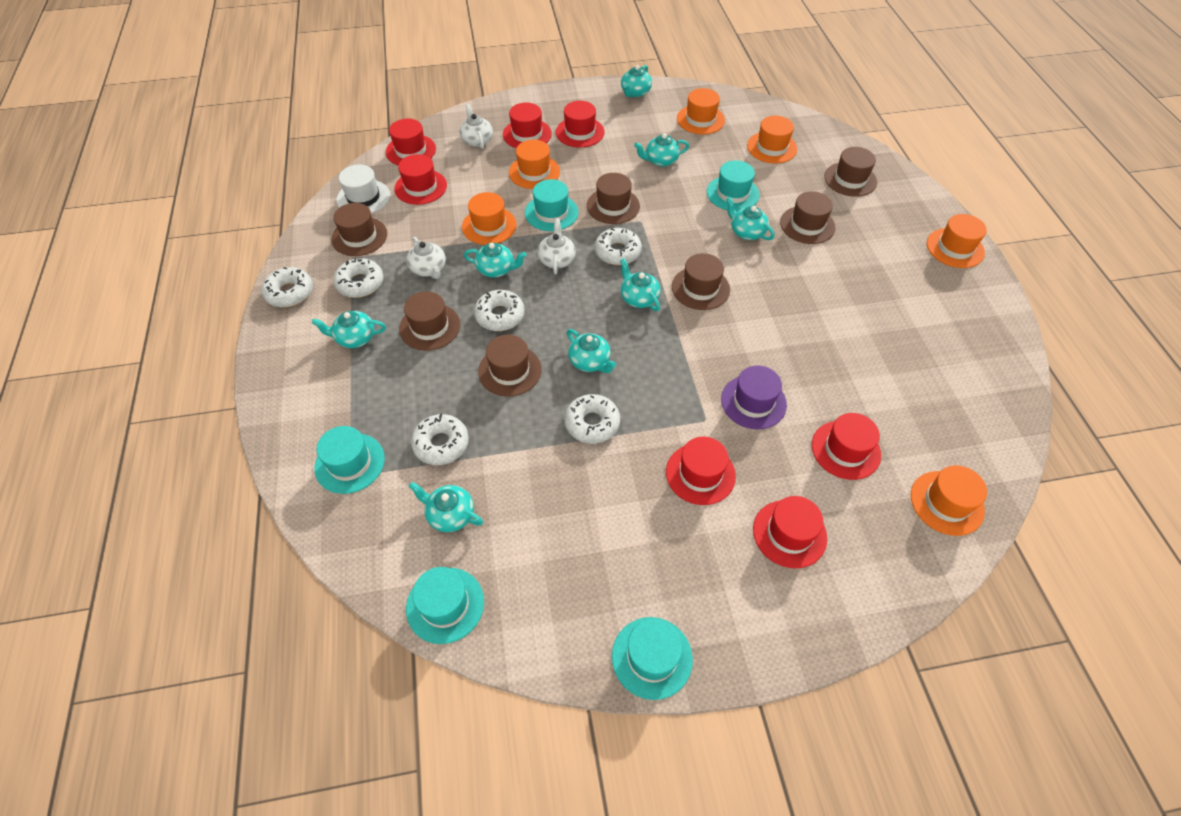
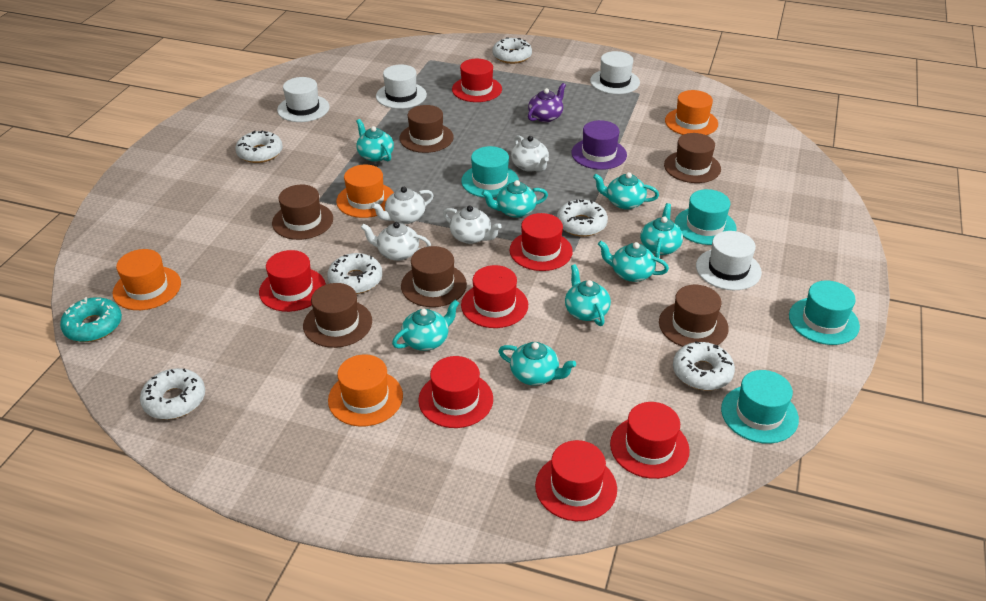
brown hat: [331,203,387,256] [399,291,460,351] [478,335,542,397] [587,173,640,224] [672,253,730,310] [780,191,835,244] [824,147,877,197] = 7 -> [272,185,333,240] [303,283,372,348] [400,105,454,153] [401,246,467,307] [659,285,729,347] [664,133,721,183] = 6
orange hat: [462,192,516,245] [509,140,560,189] [677,88,725,134] [747,116,797,164] [911,465,987,536] [927,214,987,268] = 6 -> [112,249,181,310] [328,354,403,426] [336,165,394,218] [665,90,718,135] = 4
purple teapot: none = 0 -> [528,83,566,122] = 1
turquoise donut: none = 0 -> [60,297,122,342] = 1
turquoise hat: [314,426,385,494] [406,567,484,644] [525,179,579,231] [612,617,693,700] [707,160,760,211] = 5 -> [461,146,519,198] [675,189,737,245] [721,370,799,444] [789,281,860,345] = 4
white hat: [337,165,390,214] = 1 -> [277,77,330,122] [376,65,427,109] [590,51,640,94] [696,231,762,290] = 4
white teapot: [407,237,446,279] [459,104,493,149] [537,218,576,274] = 3 -> [361,222,431,261] [371,187,434,224] [443,205,502,244] [511,135,549,172] = 4

